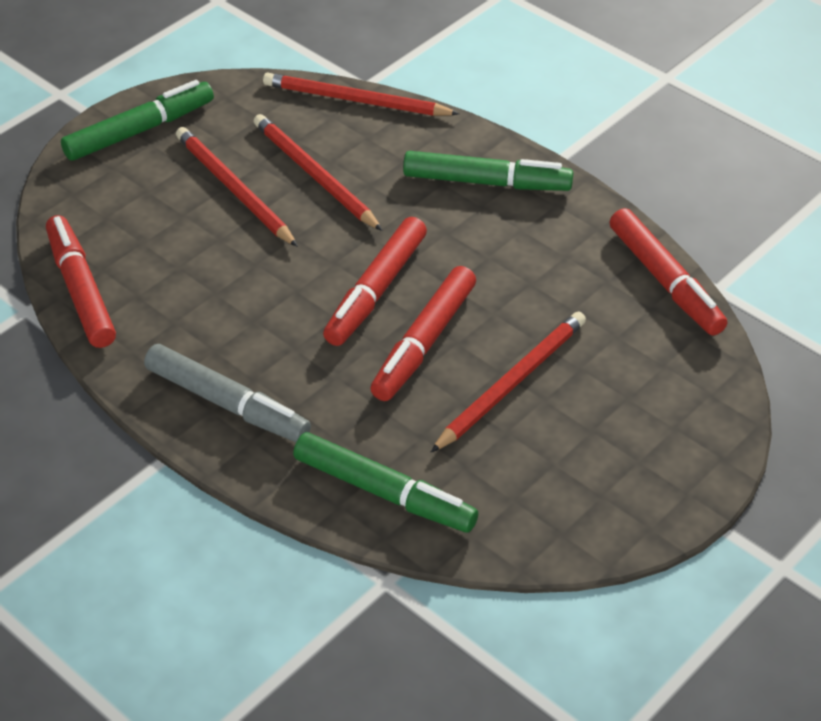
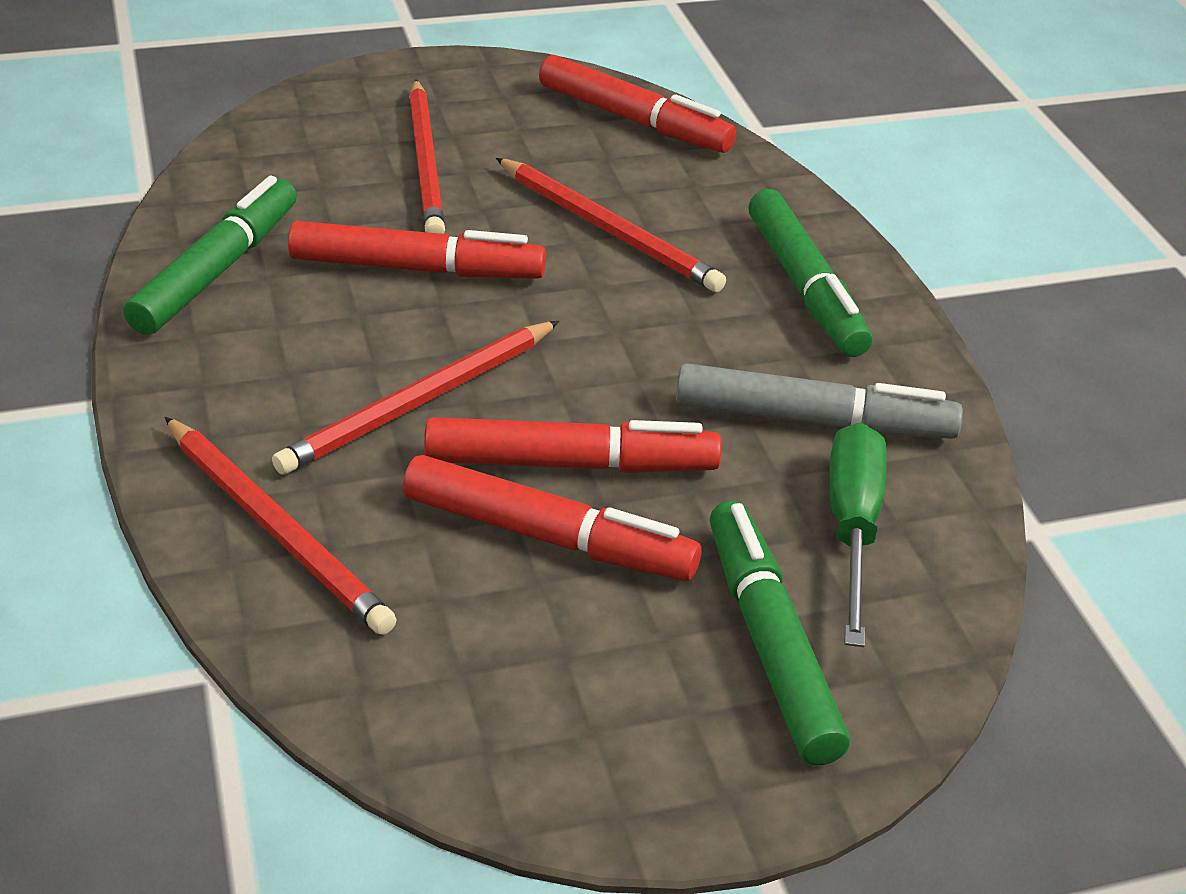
green screwdriver: none = 0 -> [829,423,887,647] = 1

